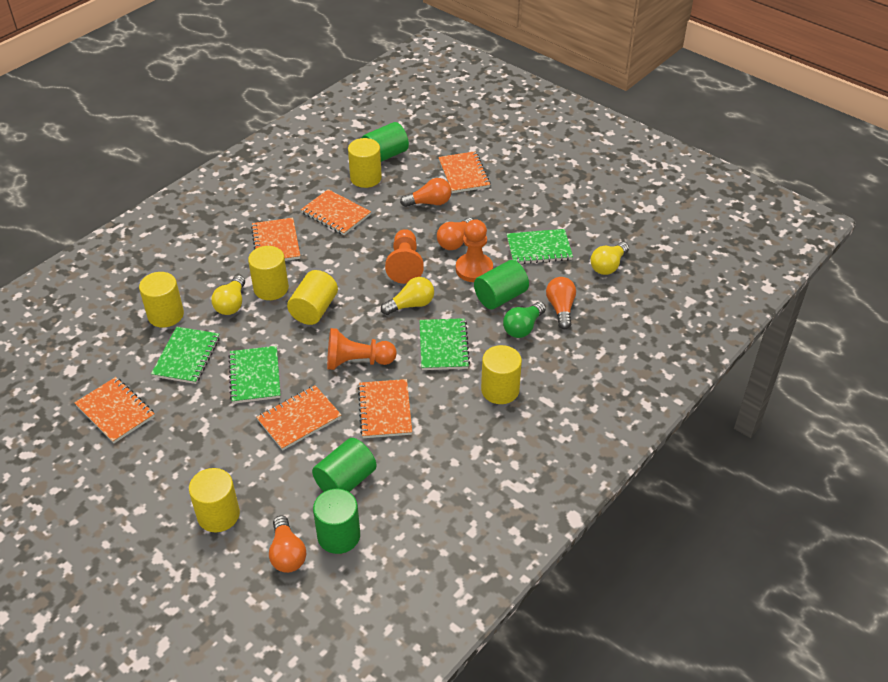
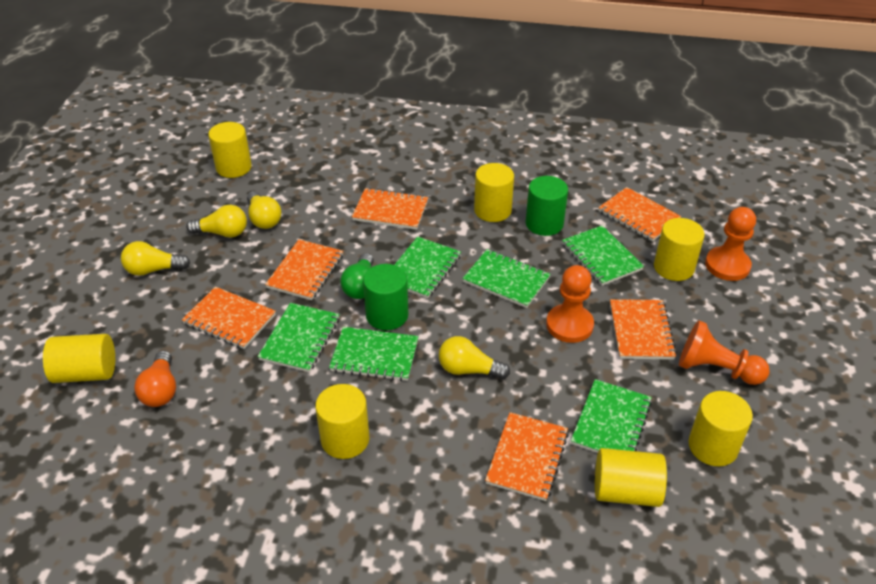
green cylinder: [312,438,377,492] [313,489,360,554] [362,122,409,162] [474,260,529,309] = 4 -> [363,264,408,330] [525,176,568,236] = 2
green notebook: [151,327,220,384] [228,346,281,404] [420,318,470,370] [507,229,573,264] = 4 -> [257,303,340,372] [329,327,419,381] [394,237,461,299] [462,249,550,308] [562,225,644,286] [571,379,652,453] = 6
orange light bulb: [269,515,306,573] [400,178,452,207] [437,217,473,250] [546,277,576,329] = 4 -> [134,350,176,407] = 1
yellow cylinder: [139,272,184,328] [189,468,240,532] [248,246,289,300] [287,270,338,325] [348,138,382,188] [481,345,522,404] = 6 -> [43,334,115,383] [208,122,252,178] [315,384,370,459] [474,163,514,222] [595,448,667,507] [654,218,705,281] [688,391,753,467] = 7
yellow light bulb: [211,275,245,315] [381,277,434,315] [591,242,629,275] = 3 -> [121,241,190,276] [186,205,247,238] [247,191,281,229] [439,336,510,379] = 4

